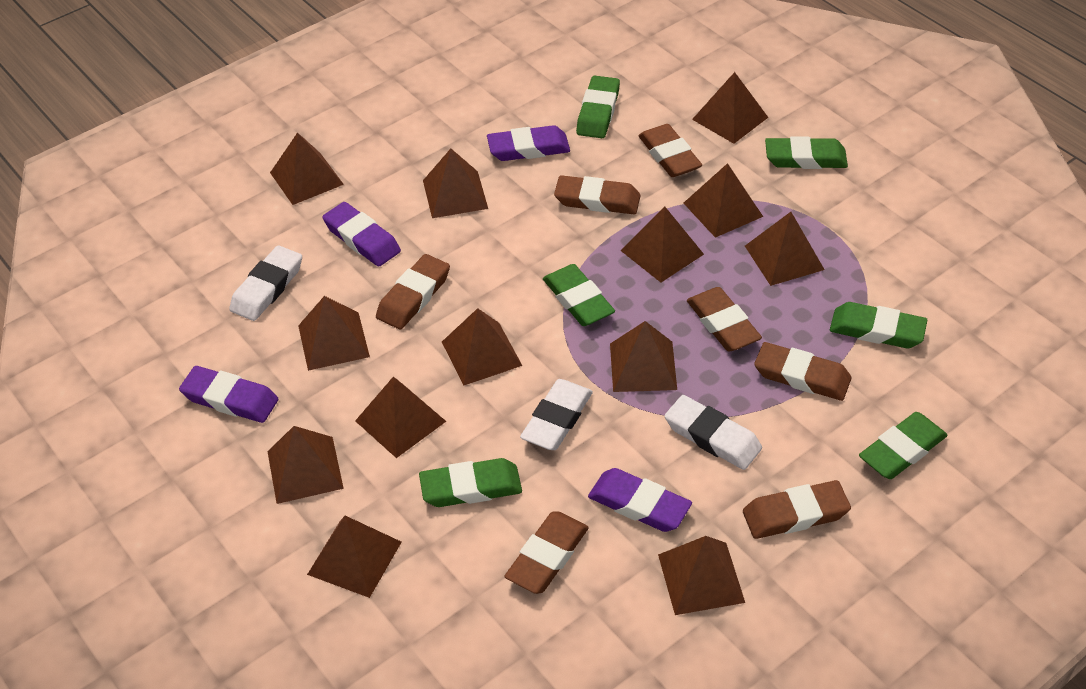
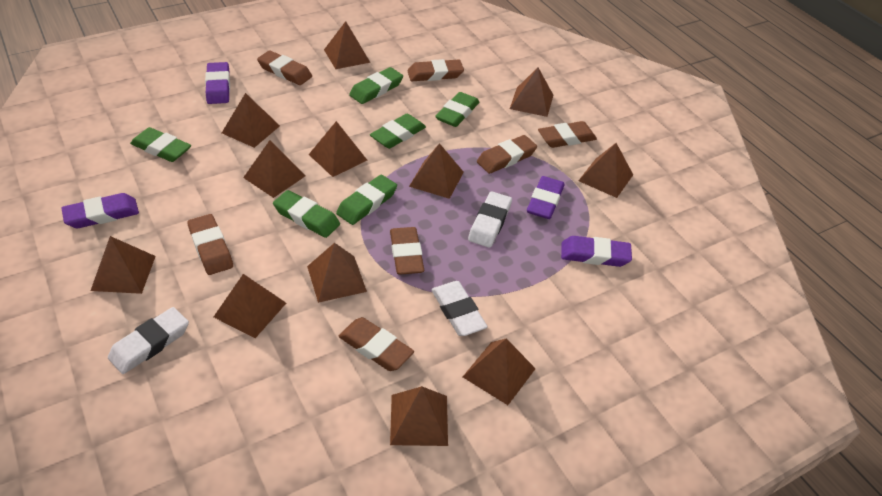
brown pyramid: [267,426,344,504] [270,132,344,205] [298,296,370,371] [307,516,402,598] [355,376,446,458] [423,149,488,218] [442,308,522,385] [610,321,677,392] [621,206,704,282] [658,536,745,615] [684,163,763,238] [692,72,768,144] [745,212,825,286] = 13 -> [90,236,156,294] [214,274,286,338] [222,93,280,148] [243,140,305,198] [307,243,367,303] [309,121,367,177] [324,21,370,69] [390,386,448,446] [409,143,464,199] [463,339,536,405] [510,68,553,117] [578,143,633,198] = 12

